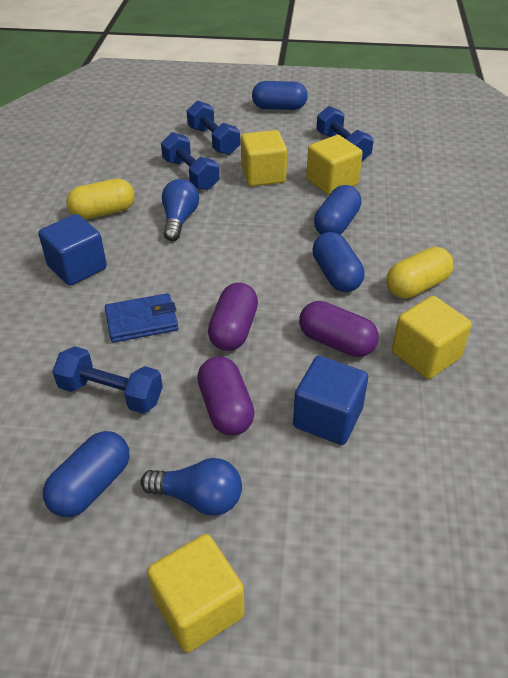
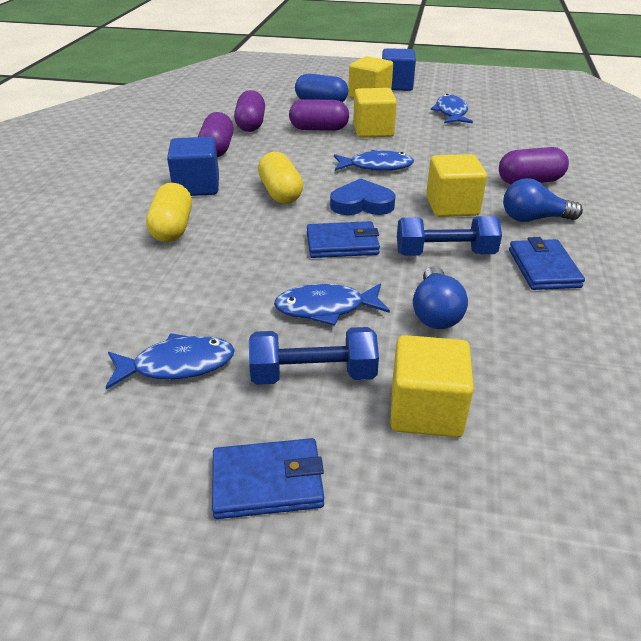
blue capsule: [43,431,130,517] [252,81,308,110] [312,232,365,292] [314,185,361,235] = 4 -> [295,74,348,102] = 1
blue dumbbell: [52,346,163,414] [161,132,219,190] [187,100,240,155] [316,106,374,161] = 4 -> [249,327,379,385] [397,216,502,256] = 2
blue fish: none = 0 -> [106,333,235,389] [274,283,390,326] [334,150,414,171] [431,94,473,123] = 4
blue heart: none = 0 -> [330,178,396,215] = 1
blue wallet: [105,293,178,343] = 1 -> [212,438,324,519] [307,221,380,258] [509,237,585,290] = 3
purple capsule: [197,356,255,436] [208,283,258,351] [299,301,379,357] = 3 -> [198,112,233,157] [234,90,265,132] [289,99,349,131] [499,147,569,184] = 4

